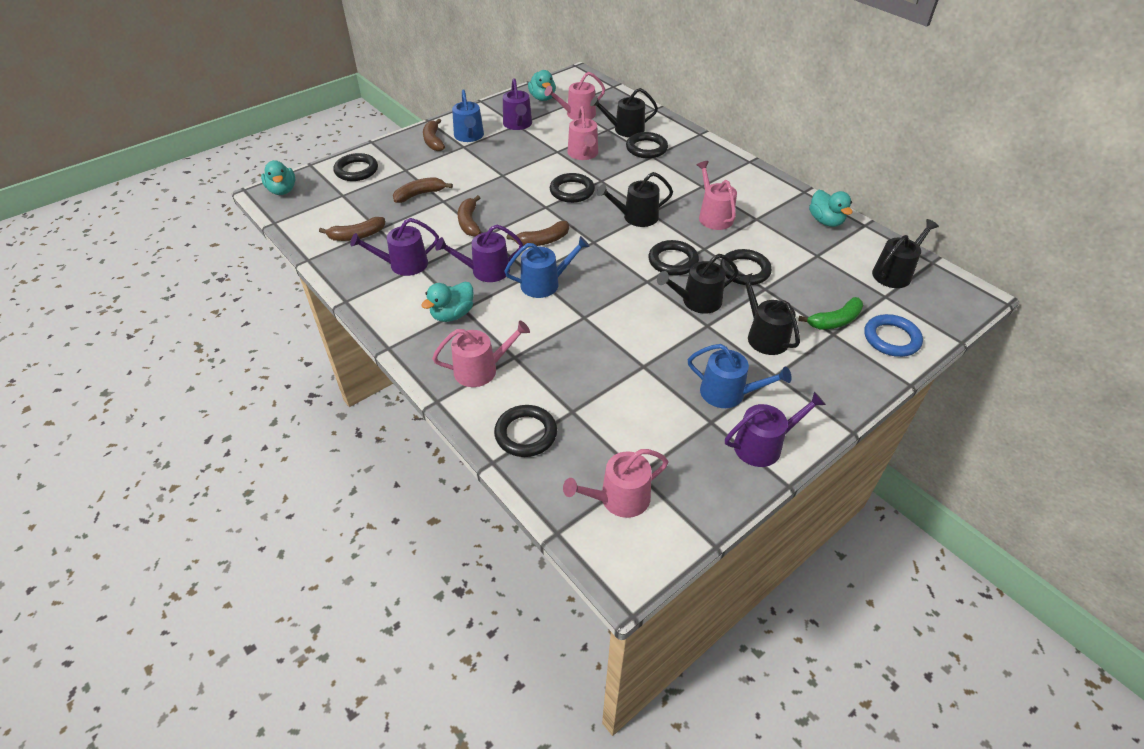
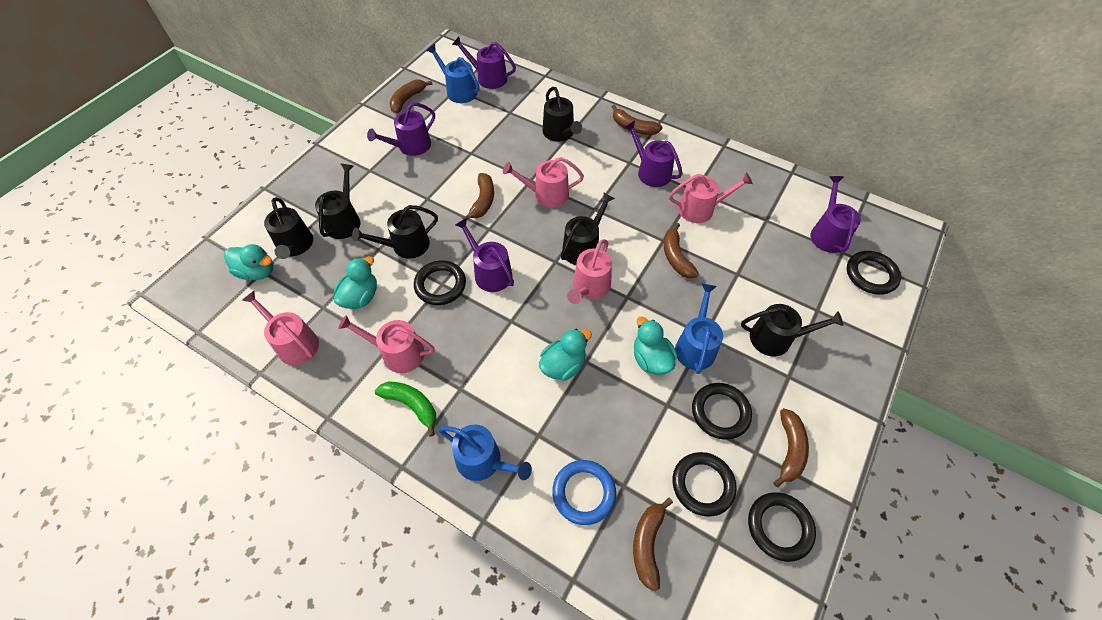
black ring: [333,153,378,181] [494,405,557,457] [550,173,595,203] [626,132,668,158] [649,240,699,276] [720,249,772,285] = 6 -> [414,260,466,305] [673,452,737,517] [692,383,752,440] [748,493,816,562] [847,251,901,295] = 5
black watering can: [590,88,658,137] [597,172,673,227] [657,254,739,314] [738,273,800,355] [872,219,939,288] = 5 -> [264,197,313,259] [315,163,360,239] [352,205,438,259] [542,87,582,142] [561,192,615,265] [741,304,843,357] = 6
brown banana: [319,217,385,241] [393,177,453,203] [423,119,445,151] [458,195,481,237] [507,221,569,246] = 5 -> [389,80,433,113] [462,173,494,220] [612,105,662,135] [633,498,673,592] [664,223,699,278] [773,408,809,487] = 6
purple watering can: [350,218,439,276] [436,225,523,282] [503,78,532,130] [725,391,826,467] = 4 -> [367,102,435,156] [452,37,516,89] [455,218,514,292] [624,121,683,187] [810,176,861,253] = 5

